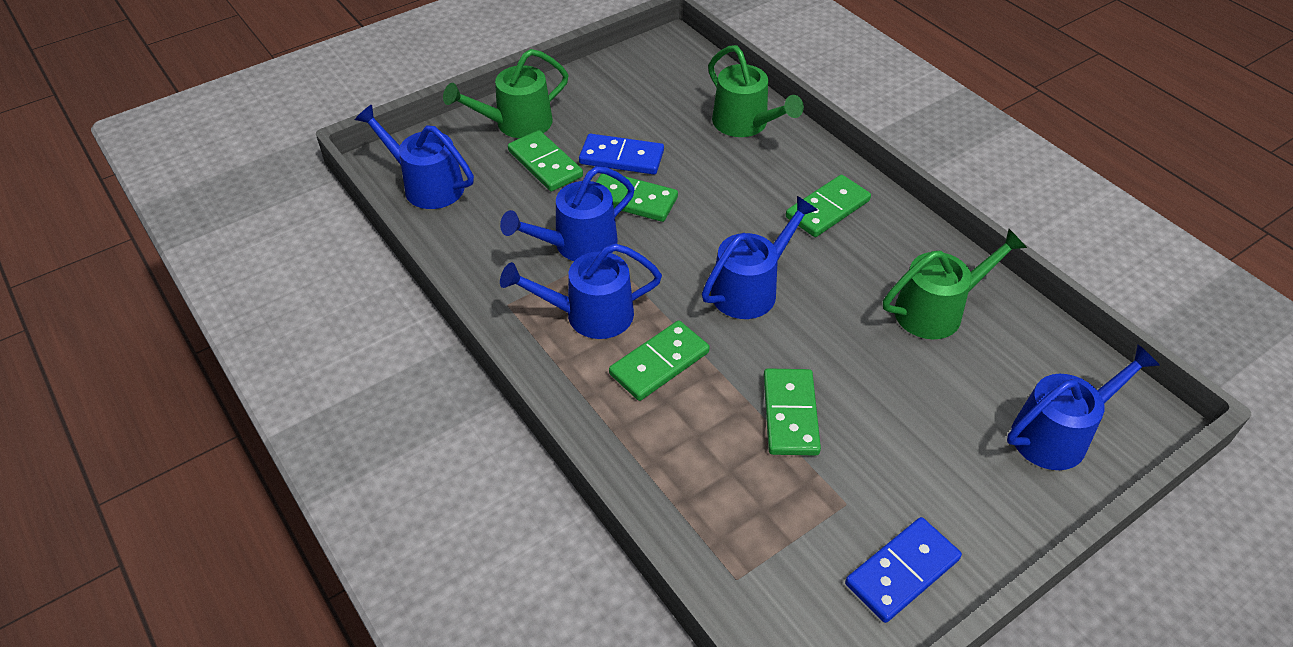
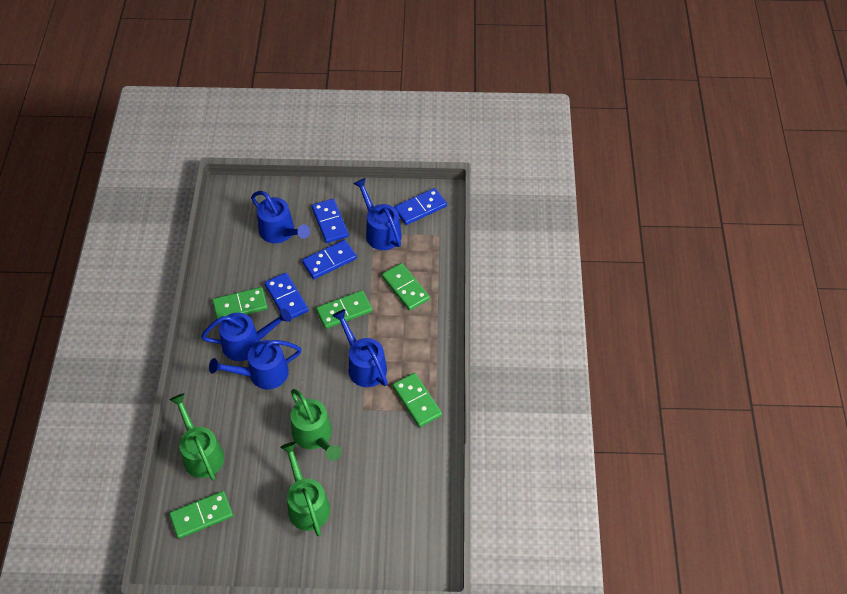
blue domino: [579,134,664,175] [845,517,962,623] = 2 -> [265,273,309,319] [302,240,357,279] [312,199,349,243] [394,188,447,225] = 4

